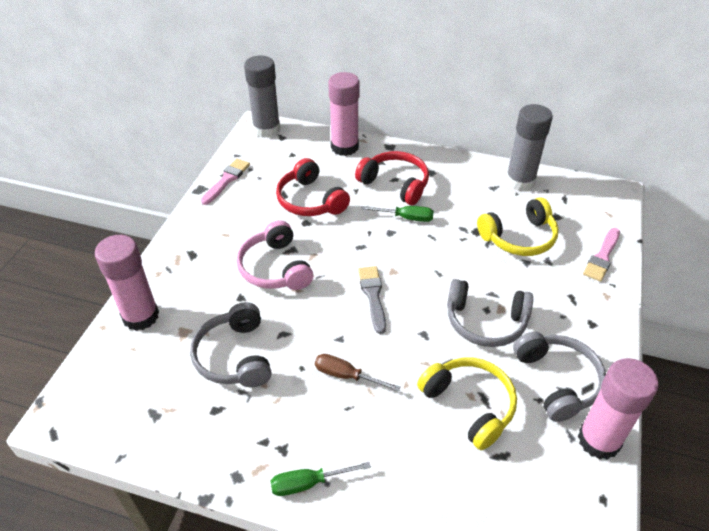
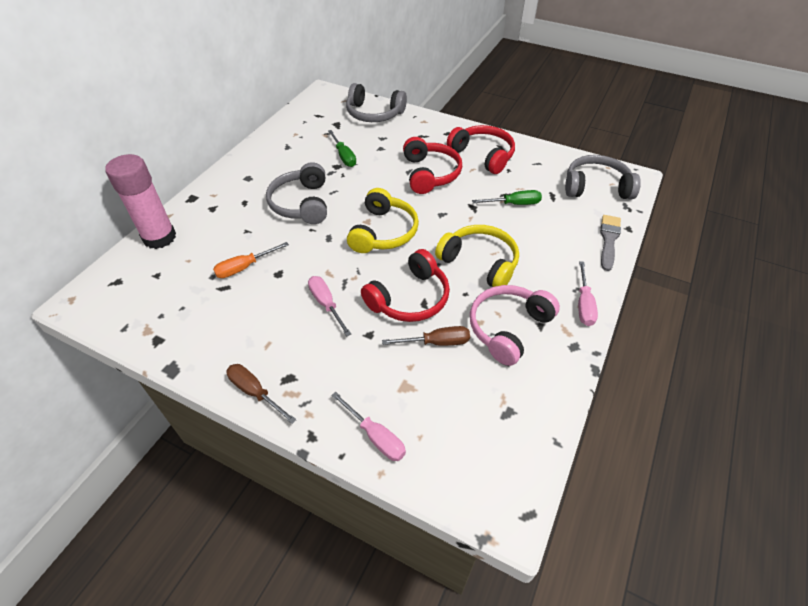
brown screwdriver: [315,354,401,392] = 1 -> [227,364,296,424] [382,326,470,346] = 2
grey glue stick: [244,55,280,138] [505,104,553,191] = 2 -> none = 0
orange screwdriver: none = 0 -> [213,242,289,278] = 1
pink brush: [201,159,250,205] [583,228,620,282] = 2 -> none = 0
pink glue stick: [95,235,159,331] [328,72,360,156] [578,358,659,460] = 3 -> [105,154,176,249] = 1
pink screwdriver: none = 0 -> [308,276,351,336] [331,392,406,461] [578,261,598,326] = 3
red headphones: [276,158,350,216] [355,151,429,205] = 2 -> [361,249,450,322] [403,137,462,194] [447,125,515,174] = 3

